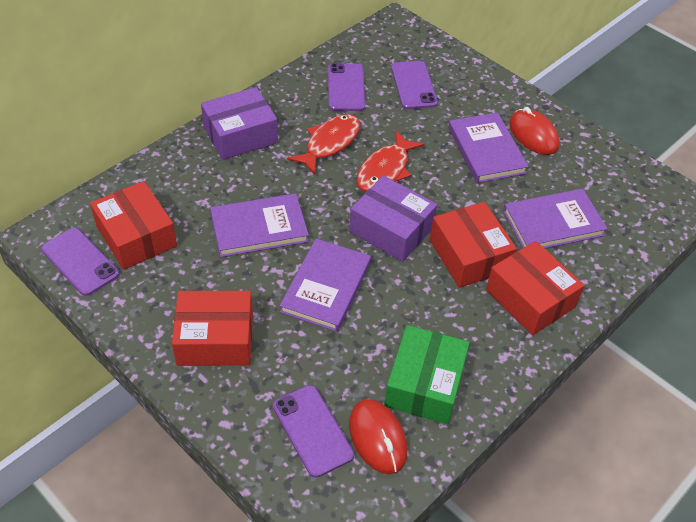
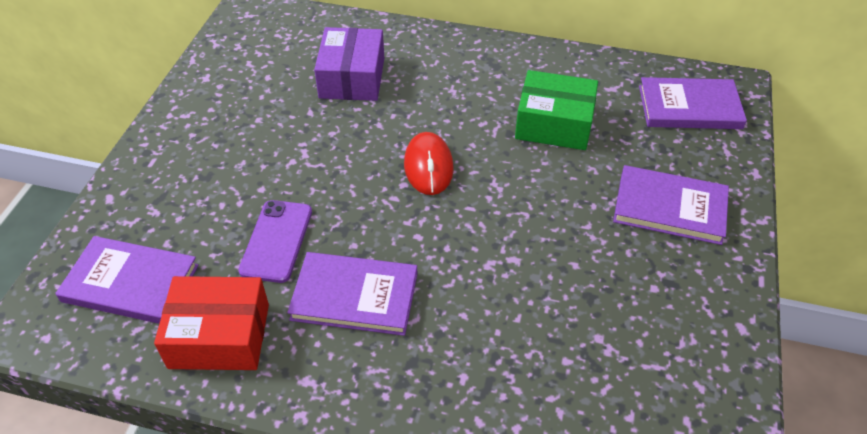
purple box: [201,87,278,160] [349,176,437,262] = 2 -> [314,27,384,101] = 1
purple phone: [41,228,119,296] [273,385,354,478] [328,63,365,111] [391,61,438,109] = 4 -> [238,200,312,283] = 1
red box: [90,181,177,270] [172,291,253,366] [430,202,517,288] [486,241,584,335] = 4 -> [154,276,269,370] = 1
red fish: [287,114,360,175] [357,131,424,191] = 2 -> none = 0
red mouse: [349,399,407,474] [509,107,559,155] = 2 -> [404,132,454,195] = 1

